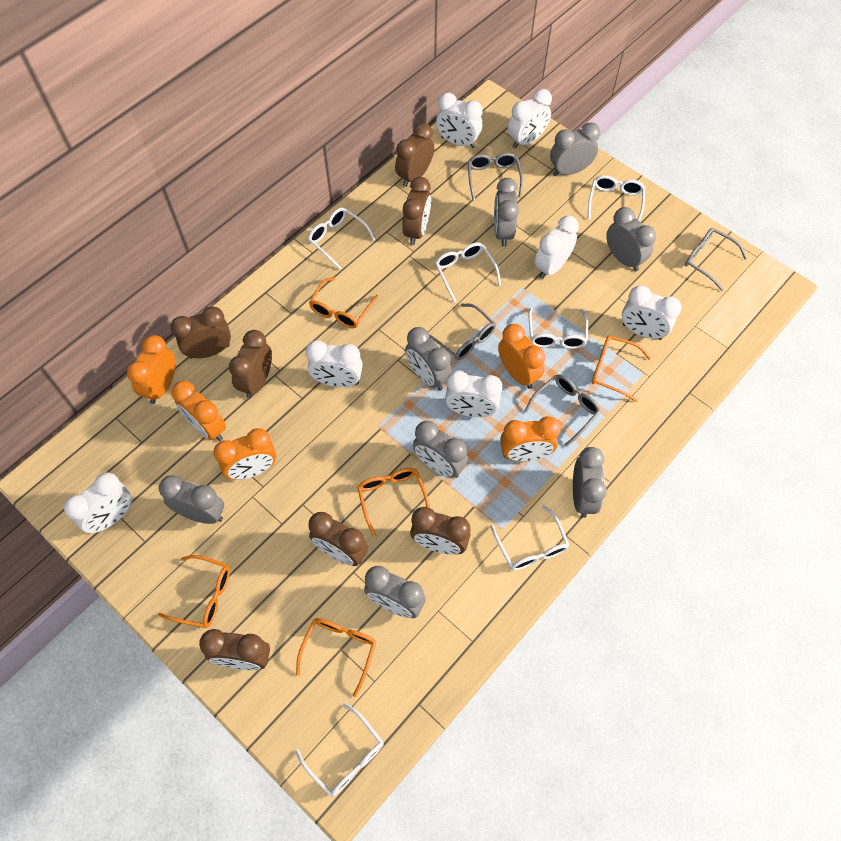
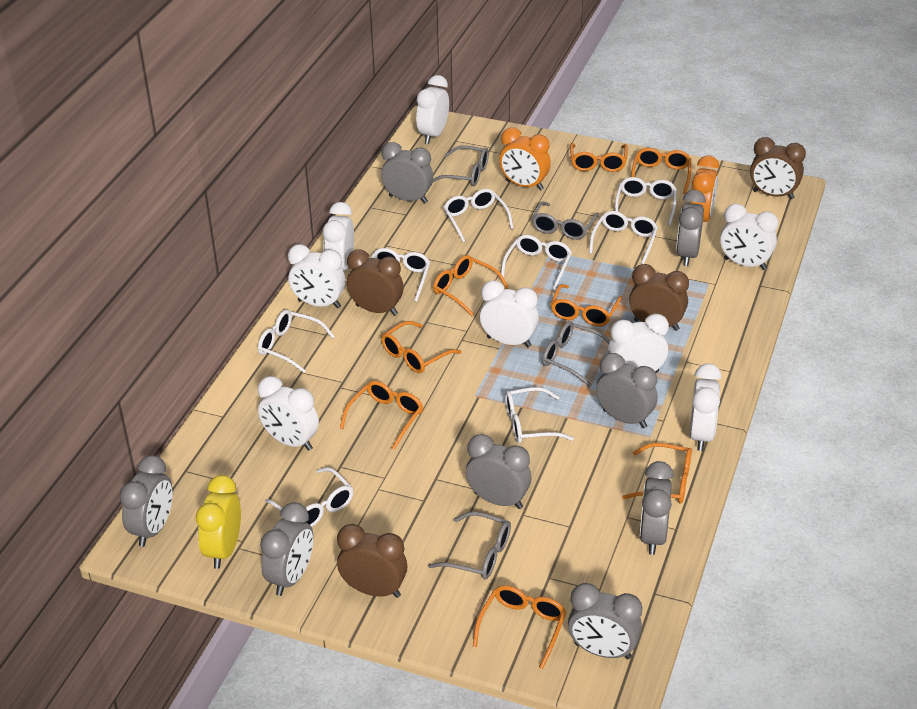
brown clock: [170,307,231,359] [199,629,270,670] [229,330,272,399] [309,512,368,566] [395,123,434,187] [402,177,431,245] [410,507,471,555] = 7 -> [337,524,407,598] [347,249,404,316] [629,264,689,331] [750,137,806,199] = 4
orange clock: [127,335,176,404] [172,381,226,441] [213,428,276,480] [498,324,545,389] [500,416,561,462] = 5 -> [499,128,551,191] [690,155,719,222] = 2
orange glasses: [158,555,230,628] [296,618,376,697] [309,277,378,328] [357,468,430,537] [591,335,651,402] = 5 -> [340,381,423,450] [381,321,461,373] [433,255,509,316] [473,585,566,669] [551,284,622,327] [570,143,628,172] [623,443,692,504] [632,148,691,194] = 8
white clock: [64,472,132,533] [306,340,363,387] [436,93,483,148] [445,370,502,417] [508,89,552,149] [535,216,579,279] [622,285,682,340] = 7 -> [258,376,319,451] [288,244,345,308] [323,202,354,270] [416,75,449,144] [480,280,539,347] [607,314,669,373] [690,364,722,451] [720,204,779,270] = 8
white glasses: [295,703,384,797] [308,208,376,270] [435,242,501,303] [490,505,569,571] [528,307,588,349] [588,175,645,221] = 6 -> [258,310,335,373] [265,467,354,527] [370,248,430,302] [443,189,514,242] [501,235,572,291] [505,387,574,443] [589,211,658,264] [615,177,677,225] = 8
yellow clock: none = 0 -> [196,475,241,569] = 1

